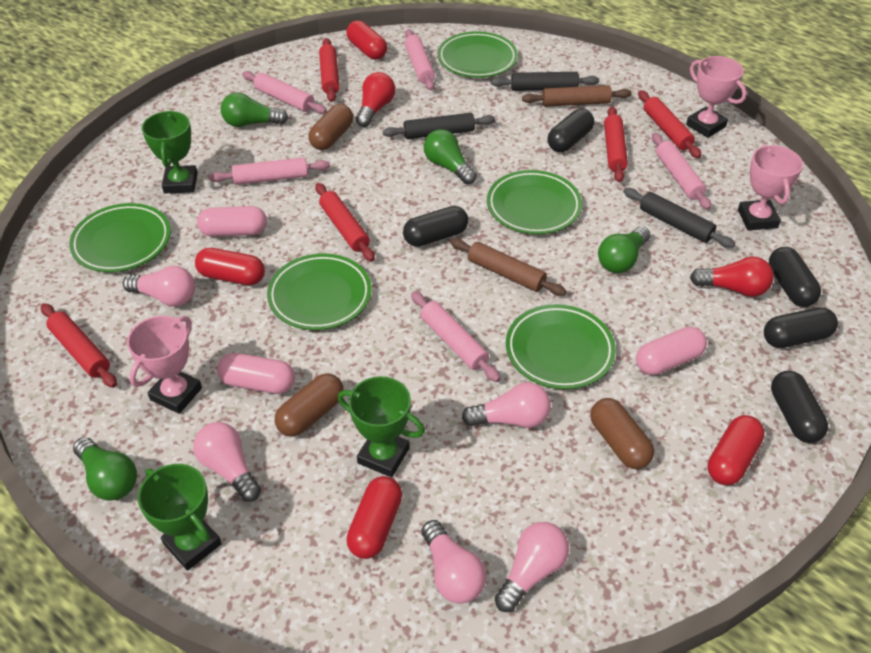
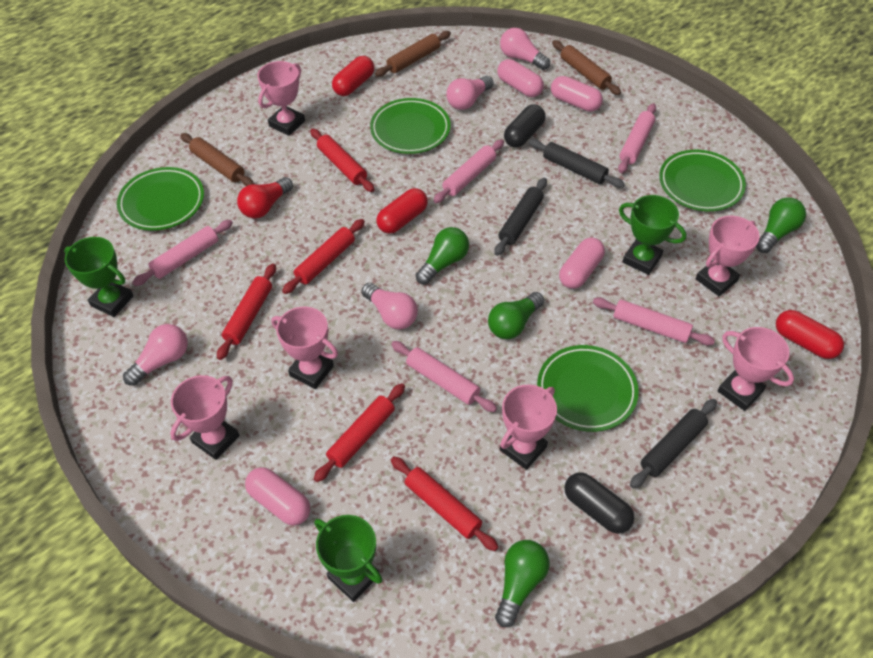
black capsule: [403,206,468,247] [547,109,594,152] [764,307,838,348] [769,247,821,307] [771,371,828,443] = 5 -> [504,104,545,148] [564,472,634,534] = 2
brown capsule: [275,373,344,437] [308,104,353,150] [590,398,654,469] = 3 -> none = 0
brown rolling pin: [450,238,567,296] [522,85,632,107] = 2 -> [181,133,254,186] [375,31,451,77] [552,40,621,95] = 3
green plate: [69,203,171,272] [267,253,371,330] [438,31,518,78] [487,170,582,234] [506,304,616,389] = 5 -> [117,167,204,231] [370,98,451,154] [537,345,639,432] [659,150,746,211] = 4
pink capsule: [197,206,267,237] [217,353,295,394] [636,327,707,375] = 3 -> [245,467,310,525] [497,59,544,97] [551,76,603,112] [559,237,605,289] = 4
pink light bulb: [123,266,195,306] [193,422,261,502] [422,520,487,604] [462,382,551,428] [495,522,569,612] = 5 -> [123,324,188,386] [361,283,418,330] [446,76,494,110] [500,28,550,70] = 4
pink trophy: [127,316,202,414] [686,56,747,138] [738,145,803,230] = 3 -> [170,375,239,460] [257,61,305,136] [271,307,338,389] [500,385,557,470] [696,216,760,296] [718,327,794,411] = 6
red capsule: [195,248,265,285] [346,20,387,60] [346,476,402,559] [708,415,765,485] = 4 -> [332,56,374,96] [376,188,428,234] [776,310,844,359] = 3
red light bulb: [356,72,395,127] [690,257,774,297] = 2 -> [237,177,293,218] = 1

